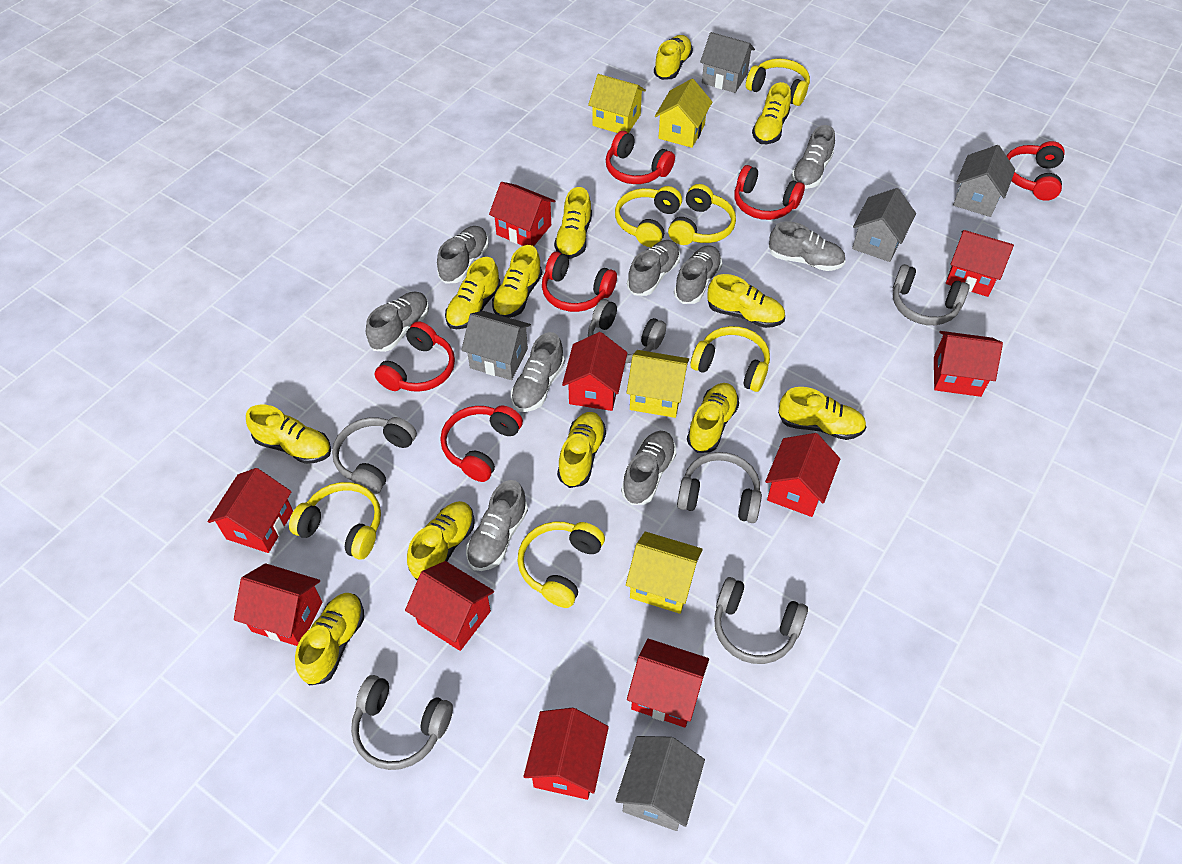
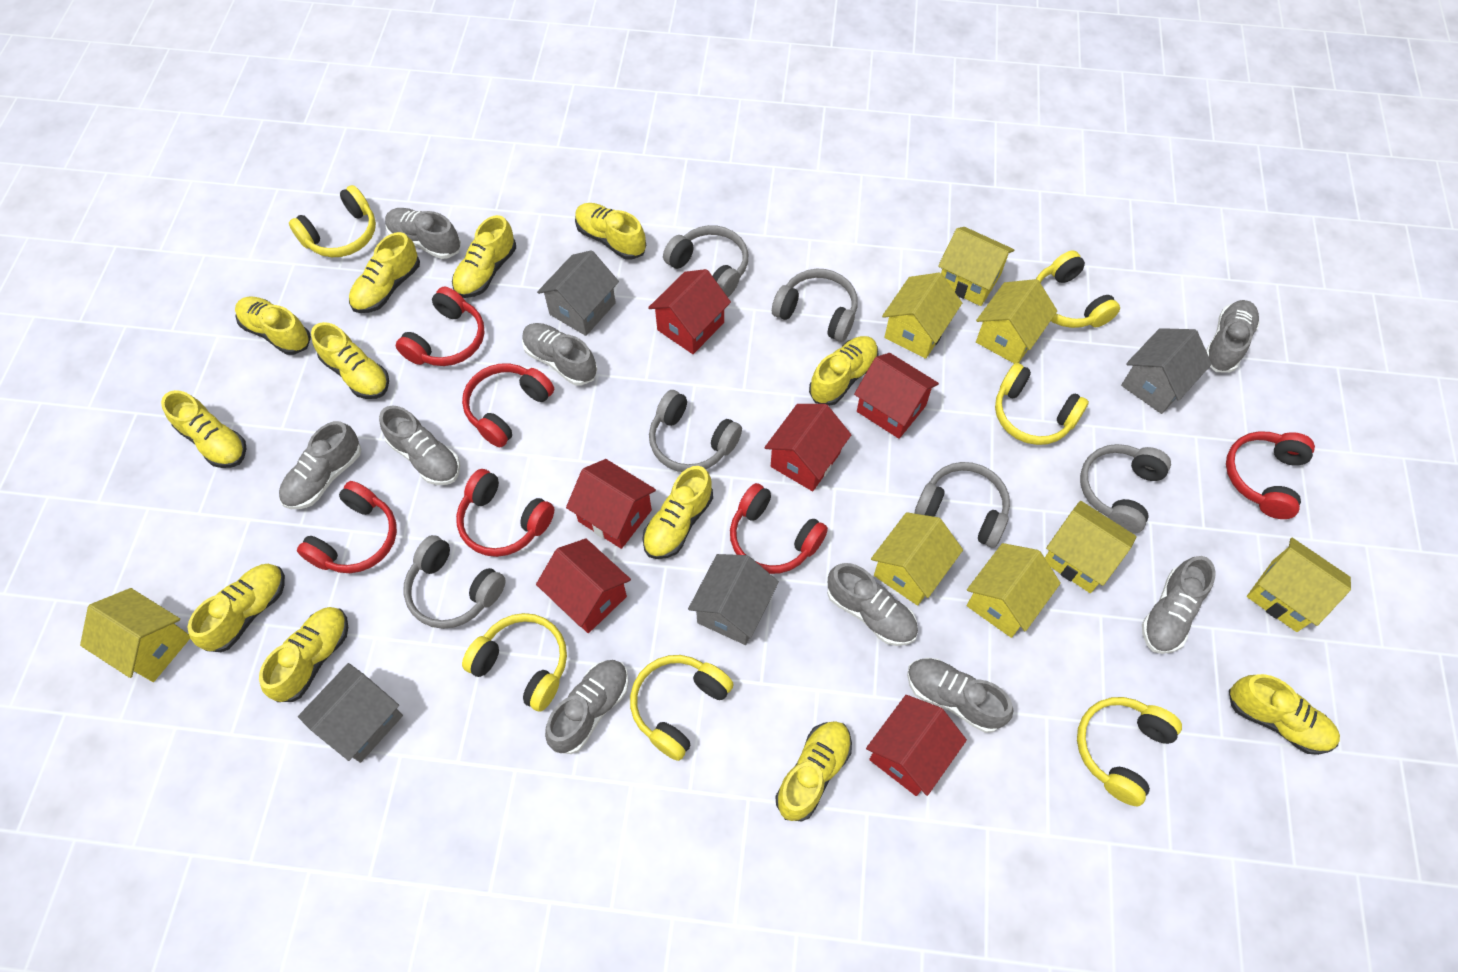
grey house: [461,311,531,380] [615,736,705,831] [700,32,755,93] [852,188,916,262] [953,145,1015,217] = 5 -> [298,663,403,763] [537,250,619,336] [688,554,779,645] [1121,328,1212,414] = 4
red house: [207,468,293,553] [234,563,323,646] [405,561,494,651] [489,182,555,246] [523,708,609,800] [562,332,627,411] [627,639,709,728] [765,433,840,517] [934,331,1003,397] [946,230,1014,297] = 10 -> [536,538,631,633] [566,459,656,549] [648,269,731,354] [764,404,851,491] [854,353,939,439] [866,695,967,796] = 6
yellow house: [588,74,646,133] [626,532,703,614] [627,350,689,418] [655,79,712,148] = 4 -> [80,588,190,682] [871,512,963,606] [882,273,962,359] [938,227,1014,306] [967,543,1061,638] [976,279,1057,364] [1045,501,1137,593] [1247,537,1351,632] = 8

